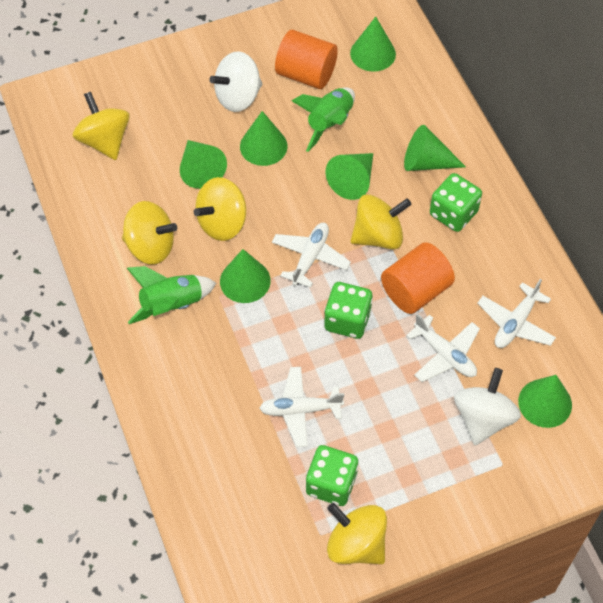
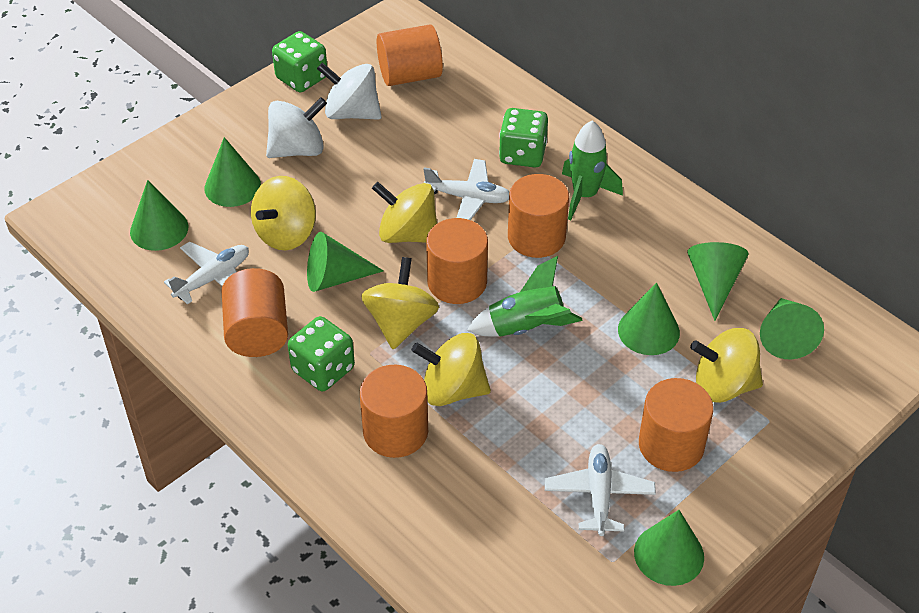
orange cylinder: [275,30,338,89] [381,242,455,314] = 2 -> [222,268,288,357] [360,365,428,458] [377,24,443,86] [426,218,488,304] [508,174,569,258] [639,378,714,472] = 6
white plane: [259,367,344,447] [272,223,351,288] [406,313,480,382] [477,279,556,348] = 4 -> [164,241,249,304] [423,159,509,220] [545,444,656,536] = 3

